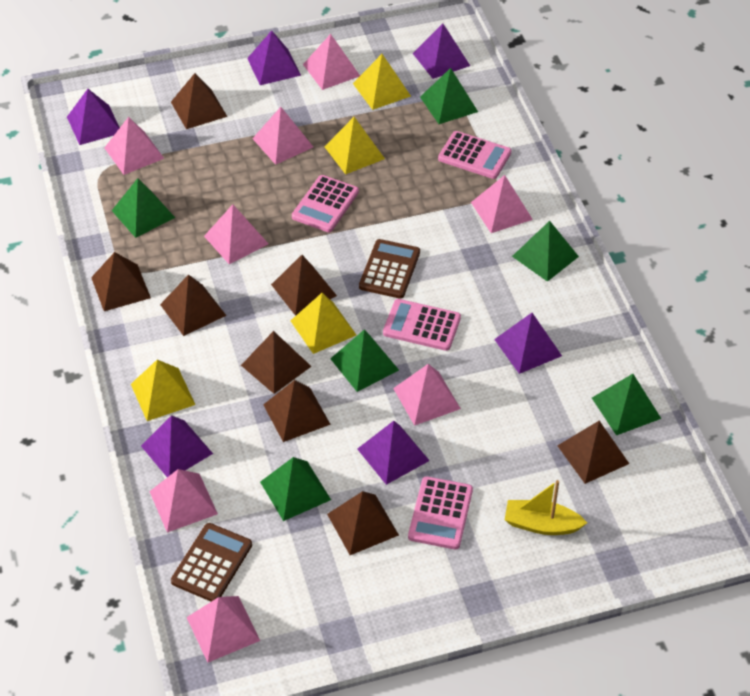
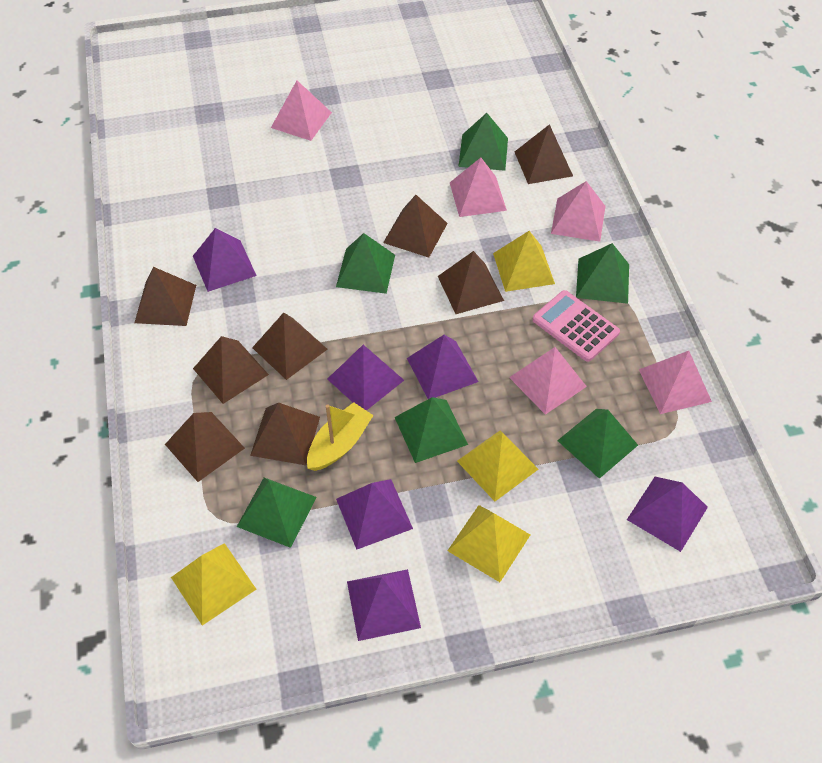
brown calculator: [171,523,252,602] [359,239,420,299] = 2 -> none = 0
pink calculator: [292,175,359,232] [383,299,461,351] [408,476,473,550] [438,131,511,179] = 4 -> [533,290,620,362] = 1
pink pyramid: [104,117,165,175] [149,469,218,532] [187,596,260,663] [204,204,268,264] [252,107,313,165] [303,34,360,90] [393,364,461,426] [471,175,533,233] = 8 -> [271,80,332,141] [450,158,507,217] [509,347,587,415] [551,181,605,242] [639,351,712,414] = 5

